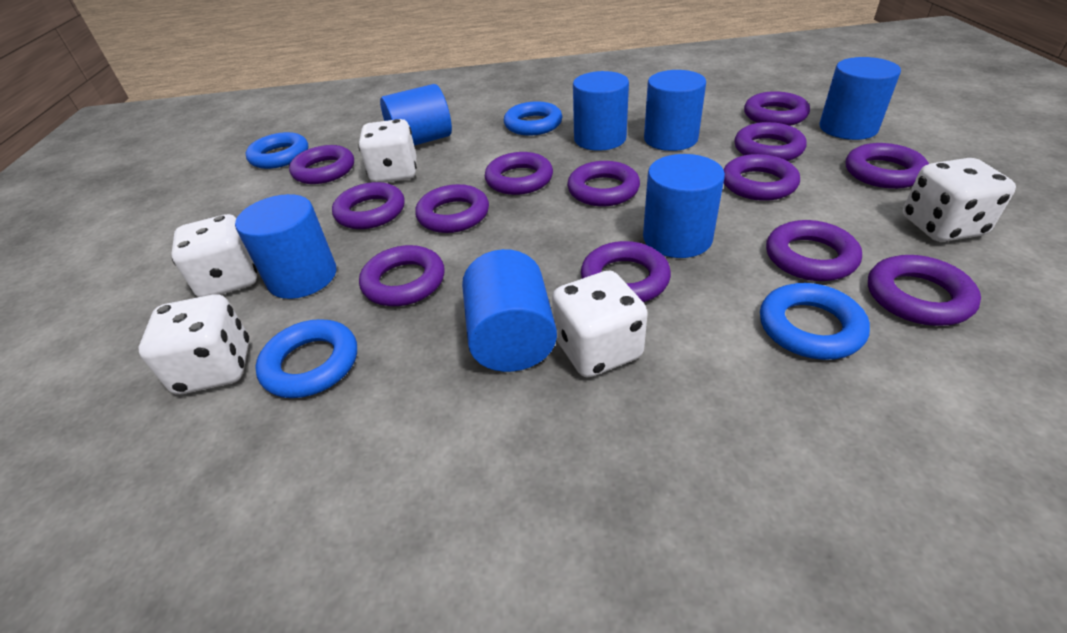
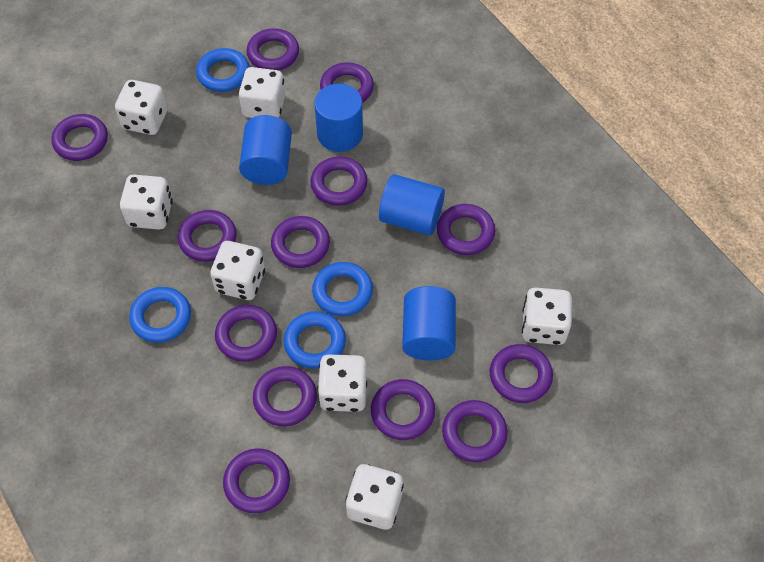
blue cylinder: [235,194,336,299] [380,84,452,146] [462,249,557,372] [573,71,629,151] [643,154,725,258] [644,70,706,151] [819,57,901,140] = 7 -> [239,115,292,185] [315,84,363,152] [379,174,445,235] [402,286,456,360] = 4
white dice: [139,295,249,395] [171,214,257,297] [358,119,417,183] [552,271,648,378] [903,158,1016,242] = 5 -> [115,80,168,135] [120,175,173,230] [210,241,265,300] [238,67,285,118] [317,354,367,412] [345,464,404,530] [522,287,572,345] = 7

